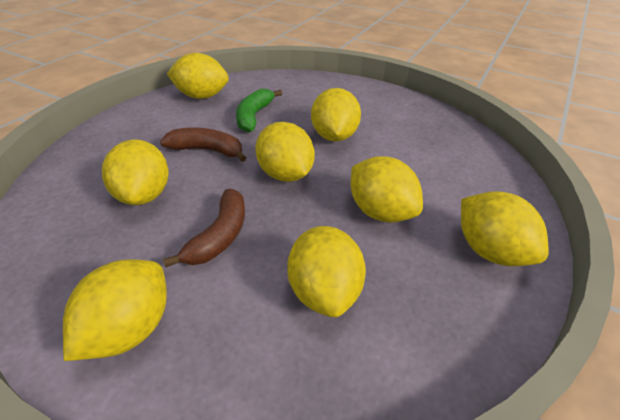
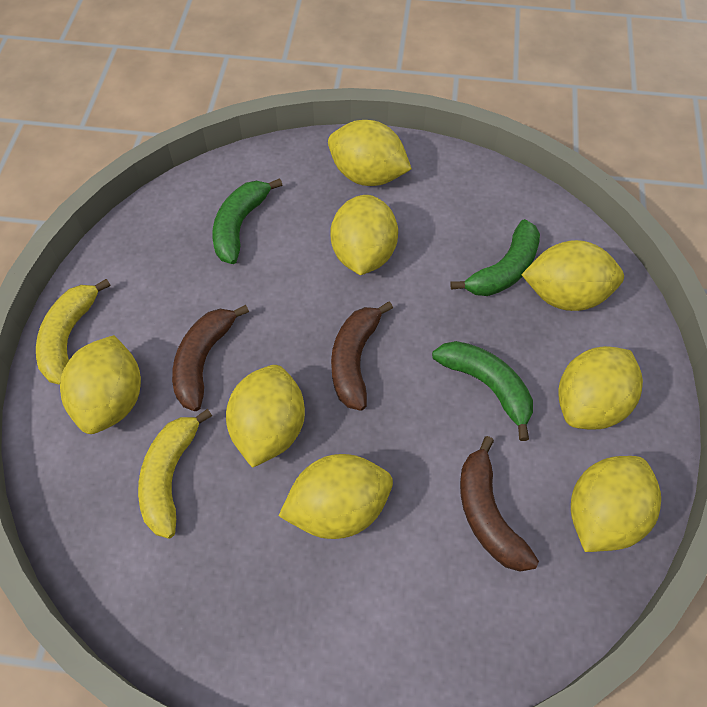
brown banana: [160,128,246,162] [163,189,245,267] = 2 -> [172,305,249,411] [331,301,393,411] [460,436,539,572] = 3
green banana: [236,89,282,133] = 1 -> [212,178,282,264] [432,341,533,441] [450,219,540,296] = 3
yellow banana: none = 0 -> [36,279,111,385] [138,409,212,539] = 2

